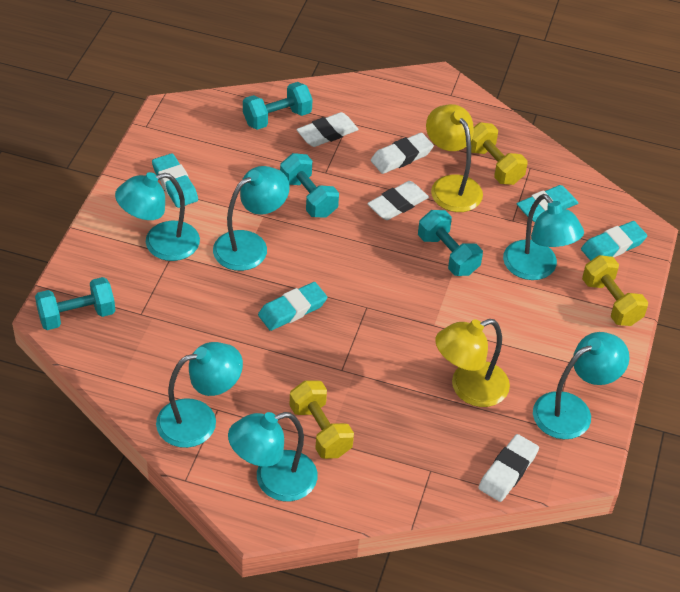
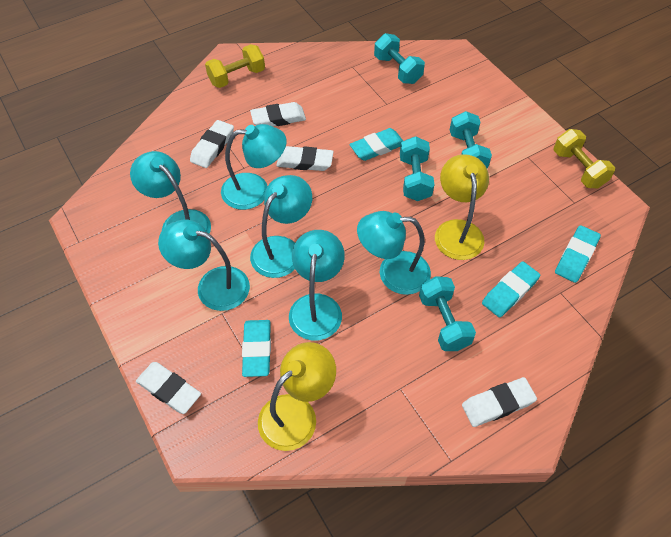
white eraser: [296,112,359,147] [367,181,429,220] [371,133,434,174] [478,434,539,502] = 4 -> [136,362,201,414] [190,120,234,168] [250,102,306,126] [276,146,334,171] [462,377,537,427] = 5
yellow dumbbell: [289,380,354,459] [471,122,528,185] [582,255,648,326] = 3 -> [205,44,265,88] [554,129,615,188] = 2

